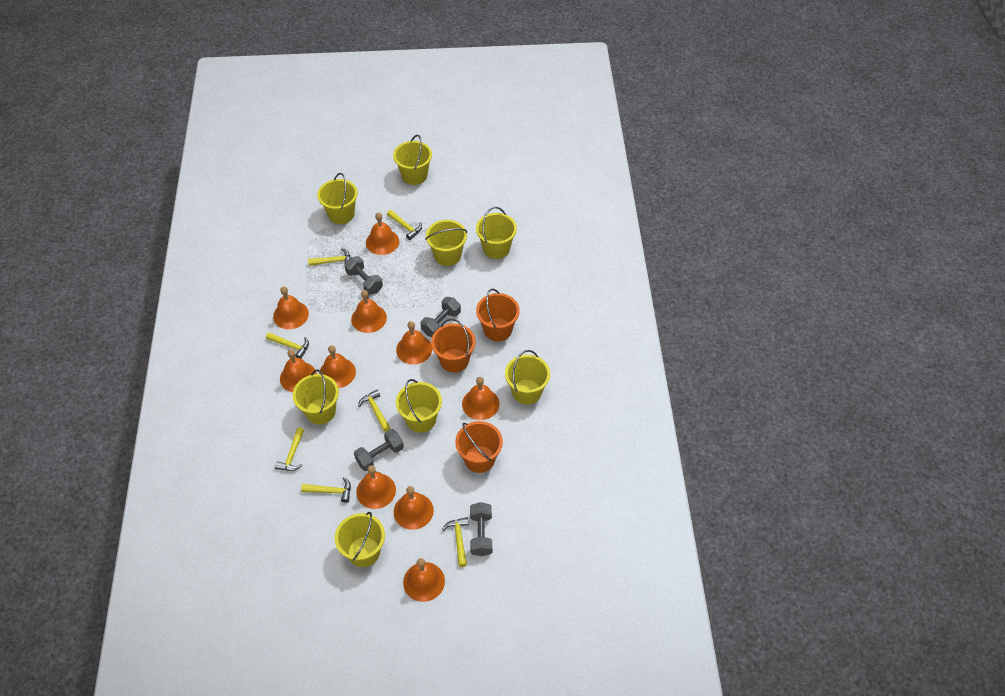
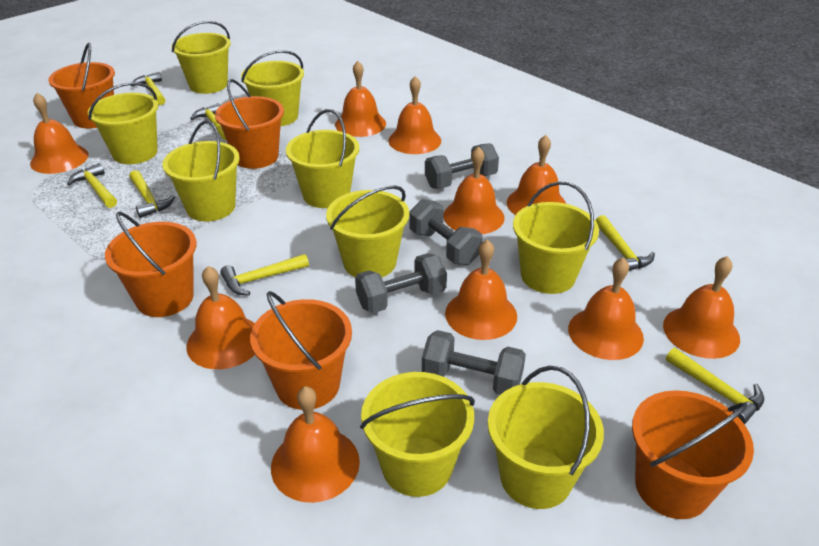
orange bucket: [431,319,476,373] [455,421,503,473] [476,289,520,341] = 3 -> [48,43,115,129] [105,212,197,317] [215,79,284,169] [250,291,352,410] [632,390,754,519] = 5
yellow bucket: [293,370,339,424] [317,173,358,224] [335,512,385,567] [393,135,432,185] [396,379,442,433] [425,220,467,266] [476,207,517,259] [505,350,550,405] = 8 -> [88,82,158,164] [163,120,240,222] [171,21,231,94] [241,50,304,126] [286,109,359,208] [326,185,409,277] [360,372,475,497] [488,366,604,509] [513,181,599,294] = 9

